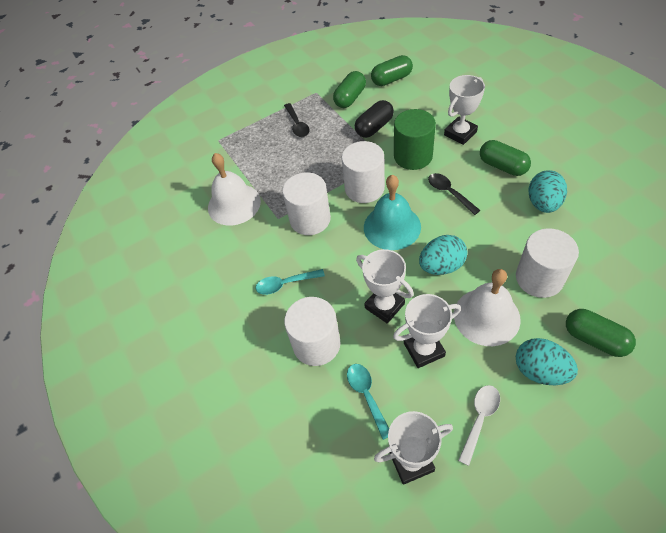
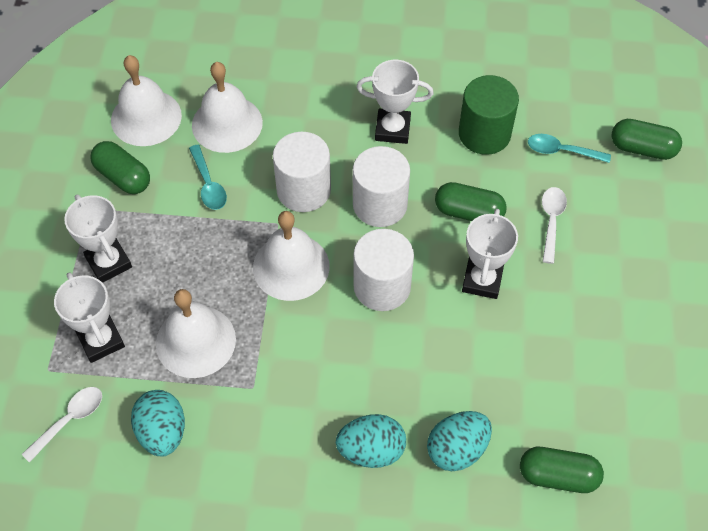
black capsule: [355,100,394,138] = 1 -> none = 0
black spoon: [284,103,310,137] [428,173,480,215] = 2 -> none = 0
turquoise bell: [364,175,421,250] = 1 -> none = 0
white bell: [208,153,261,225] [454,269,521,346] = 2 -> [111,55,182,146] [156,289,236,378] [192,62,263,153] [253,211,330,301] = 4
white cylinder: [282,172,331,235] [284,297,340,366] [342,141,385,203] [516,228,579,298] = 4 -> [273,132,331,212] [353,146,410,227] [353,229,414,311] = 3
white spoon: [458,385,500,466] = 1 -> [22,387,102,463] [542,187,567,264] = 2

